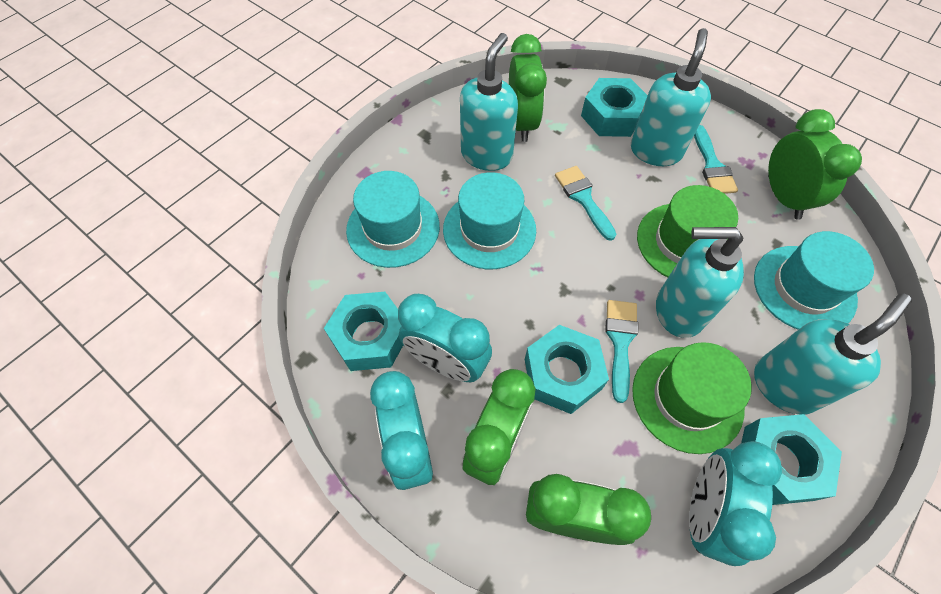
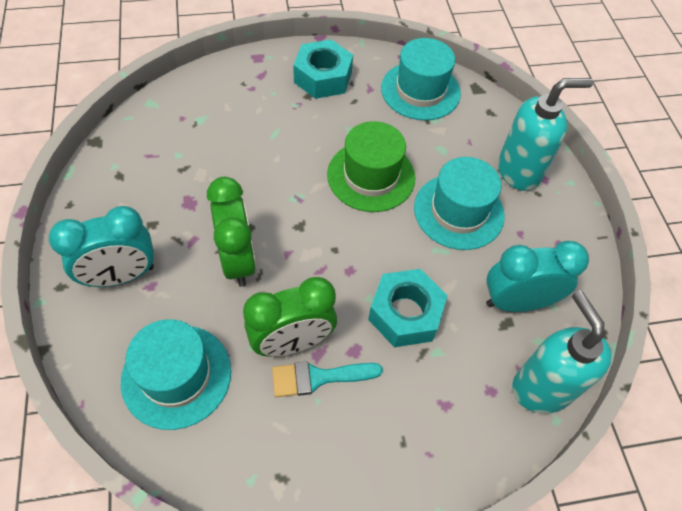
green clock: [463,369,536,485] [509,34,547,142] [526,474,651,545] [768,109,862,220] = 4 -> [207,177,256,287] [243,277,337,356] = 2
green hat: [632,342,752,454] [637,185,738,277] = 2 -> [327,121,415,212] = 1
turquoise brush: [555,166,616,241] [605,300,638,403] [694,125,738,194] = 3 -> [272,361,383,397] = 1
turquoise clock: [370,371,433,490] [398,294,492,382] [689,441,782,566] = 3 -> [49,206,154,287] [486,241,589,312] = 2
turquoise nut: [324,292,403,371] [525,325,609,414] [581,78,648,137] [741,414,842,505] = 4 -> [293,40,353,99] [368,269,448,347] = 2
turquoise soap dispenser: [460,33,518,171] [631,28,711,166] [656,227,744,338] [754,294,912,415] = 4 -> [498,78,593,191] [512,290,612,413] = 2

